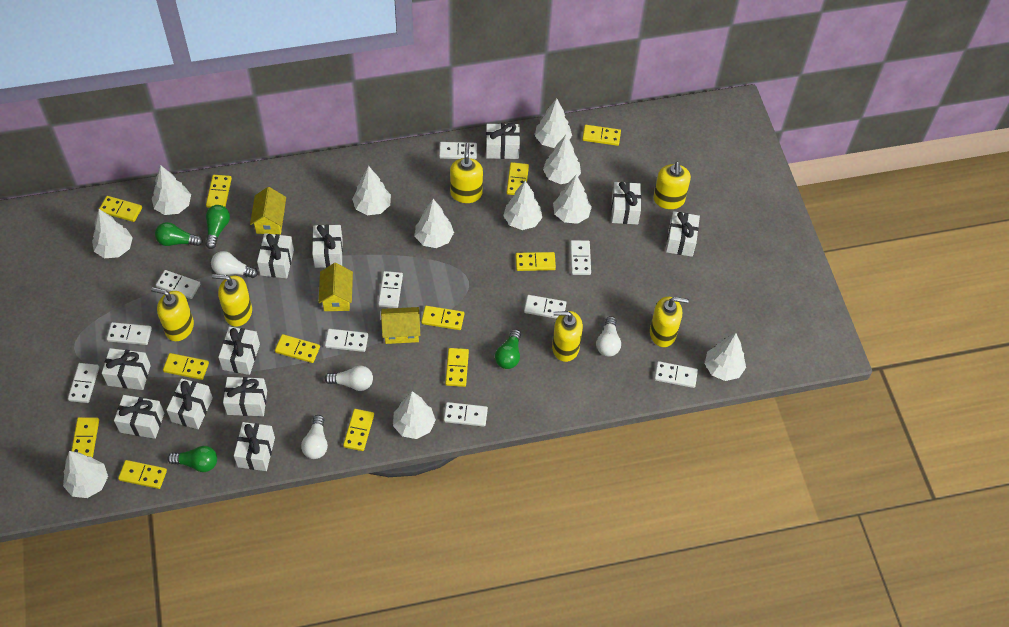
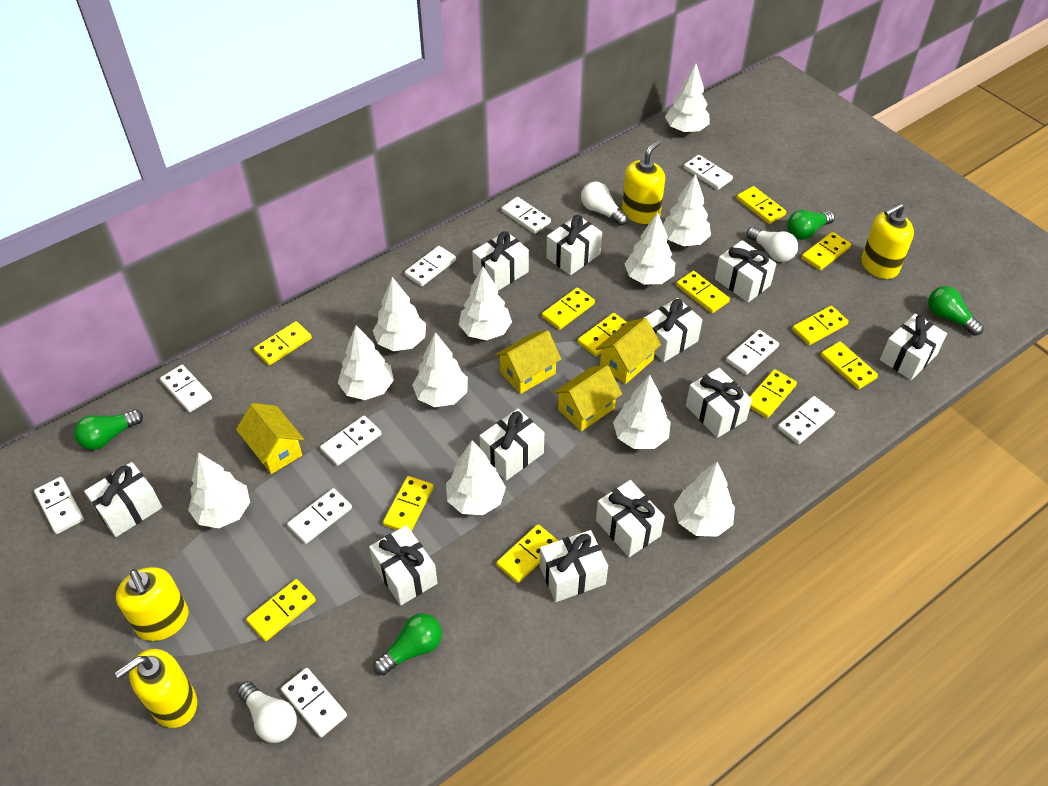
white light bulb: [211,251,258,278] [301,415,328,459] [324,366,373,391] [596,316,621,357] = 4 -> [237,681,297,743] [581,182,628,226] [747,226,798,262] = 3
yellow house: [250,187,286,235] [318,263,353,311] [381,307,420,344] = 3 -> [236,403,304,474] [495,330,561,394] [554,365,622,431] [596,318,661,384] = 4
yellow soap dispenser: [151,287,194,341] [212,274,252,327] [450,143,483,203] [552,311,583,362] [650,297,689,347] [653,161,691,209] = 6 -> [115,649,197,728] [116,567,189,641] [622,140,665,224] [861,203,914,279] = 4

